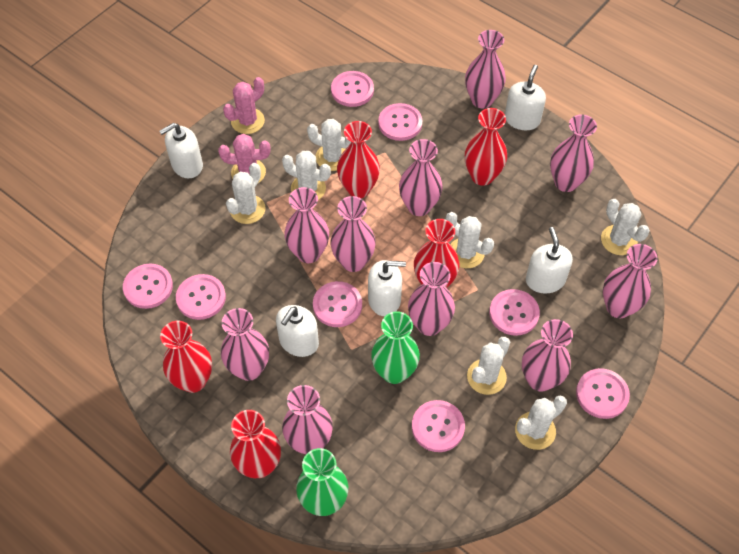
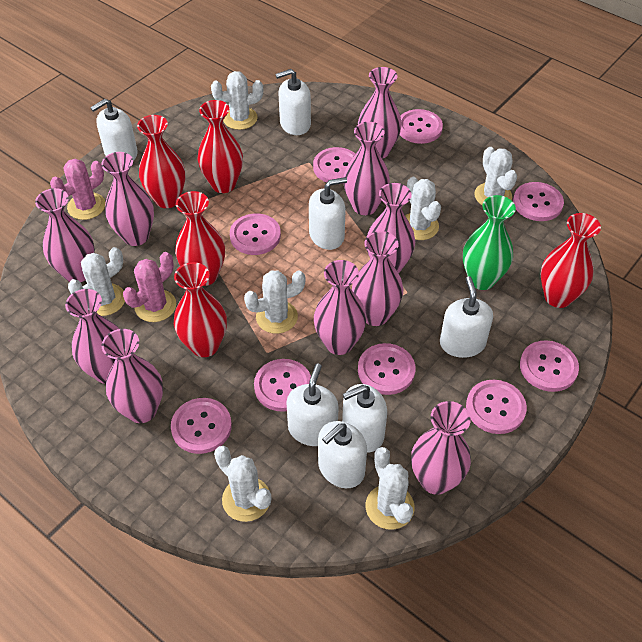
green vase: [296,448,348,516] [371,311,420,384] = 2 -> [463,195,516,290] = 1
pink button: [123,264,173,309] [176,274,226,320] [313,281,362,327] [331,71,374,107] [378,103,422,141] [412,400,465,452] [489,289,540,336] [576,368,630,419] = 8 -> [171,398,232,454] [230,213,281,255] [254,359,311,412] [313,147,355,184] [358,343,415,395] [400,109,443,144] [466,380,527,434] [513,182,564,221] [520,340,579,392] = 9
white soap dispenser: [159,123,203,178] [276,305,319,357] [368,260,406,316] [505,65,546,130] [526,227,573,294] = 5 -> [90,99,138,161] [276,69,311,135] [286,364,339,446] [309,177,347,250] [318,421,367,488] [342,384,387,453] [440,276,493,358] = 7

